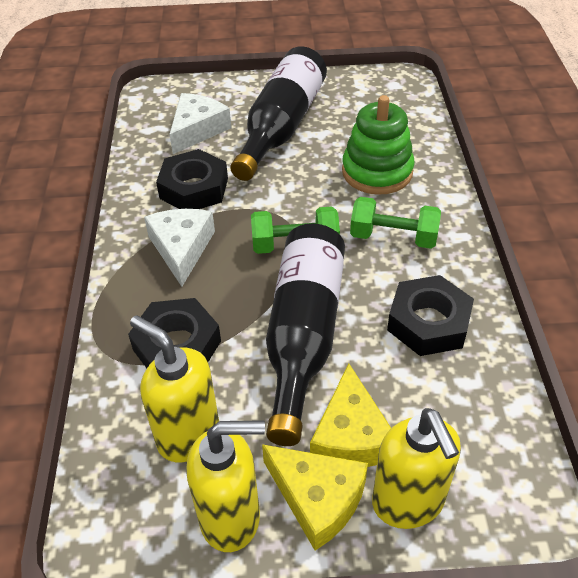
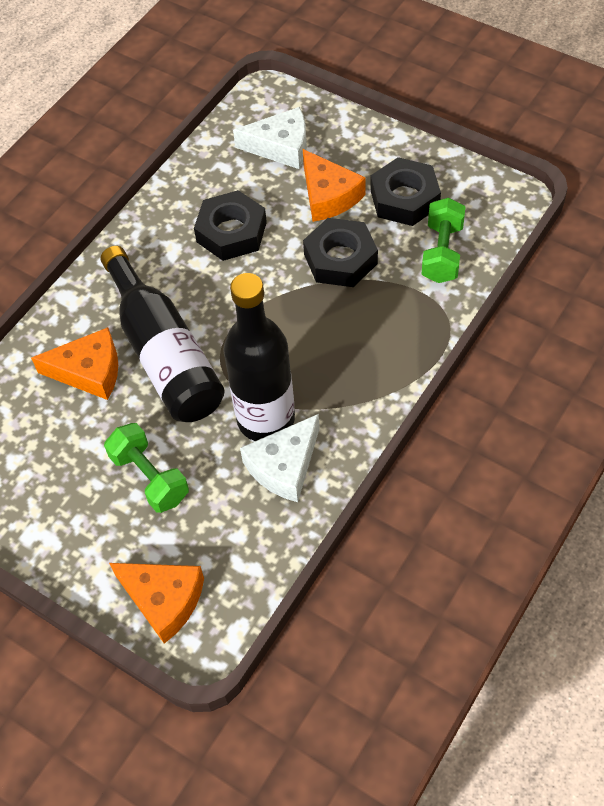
green stacking toy: [342,95,415,195] = 1 -> none = 0
orange cheese: none = 0 -> [31,327,118,400] [109,563,204,644] [303,149,366,222] = 3
yellow cheese: [262,444,368,550] [310,363,391,467] = 2 -> none = 0
yellow soap dispenser: [130,315,219,462] [186,420,265,552] [372,408,461,529] = 3 -> none = 0

